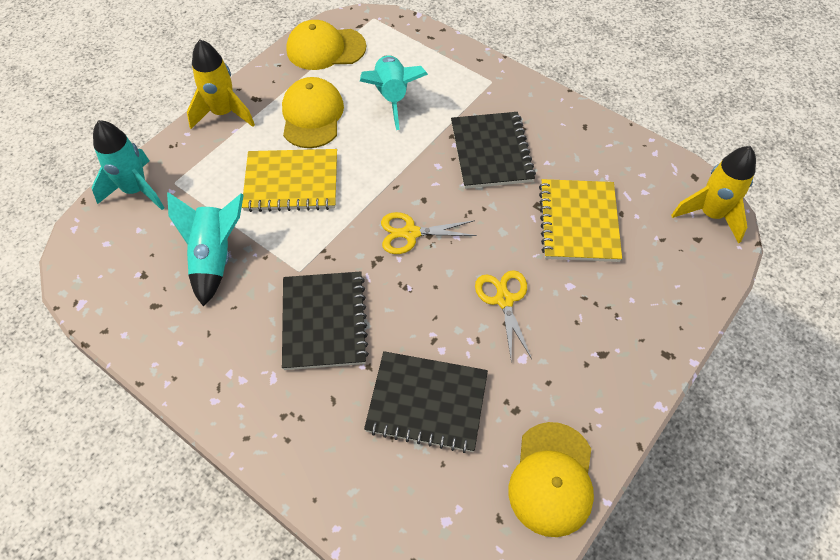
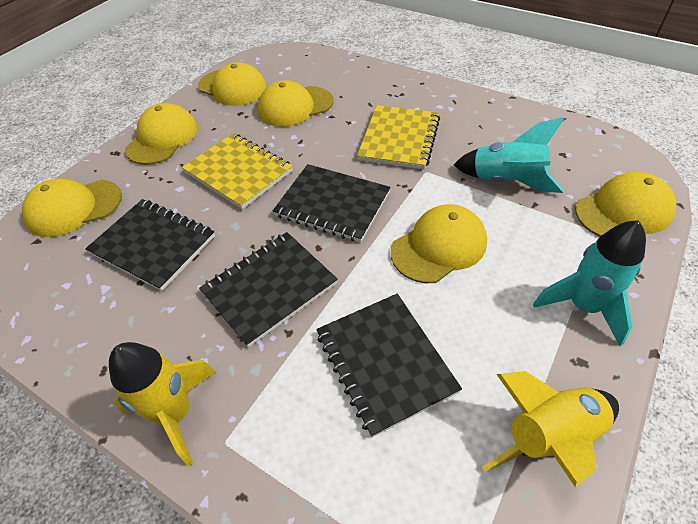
black notebook: [282,271,369,370] [364,351,488,453] [451,112,536,189] = 3 -> [85,199,215,291] [199,232,338,348] [273,164,391,243] [317,294,462,437] = 4
turquoise rocket: [91,120,164,210] [167,192,244,307] [360,55,428,130] = 3 -> [454,117,564,193] [533,220,646,346] = 2
yellow cap: [282,77,344,148] [286,20,366,70] [509,422,594,537] = 3 -> [22,179,122,237] [125,103,198,165] [198,62,267,106] [258,80,333,127] [391,204,487,283] [575,172,676,237] = 6
yellow scissors: [381,212,477,254] [475,270,532,359] = 2 -> none = 0

